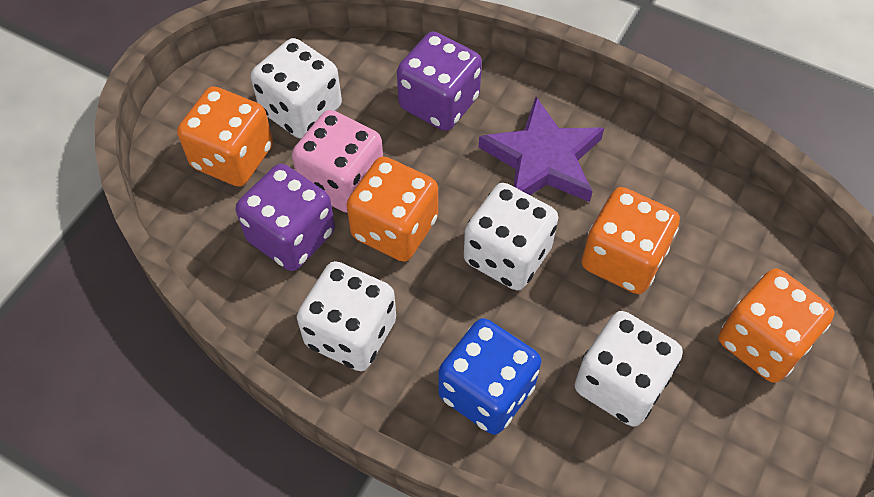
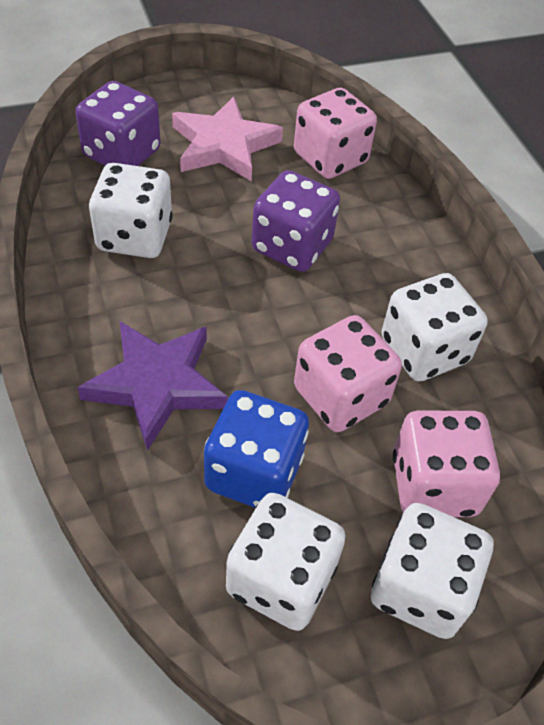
orange dice: [177,86,273,187] [346,157,438,262] [581,187,680,294] [719,268,834,383] = 4 -> none = 0
pink dice: [292,110,383,213] = 1 -> [294,88,377,179] [294,315,402,432] [393,411,500,517] = 3
pink star: none = 0 -> [172,96,283,182] = 1

